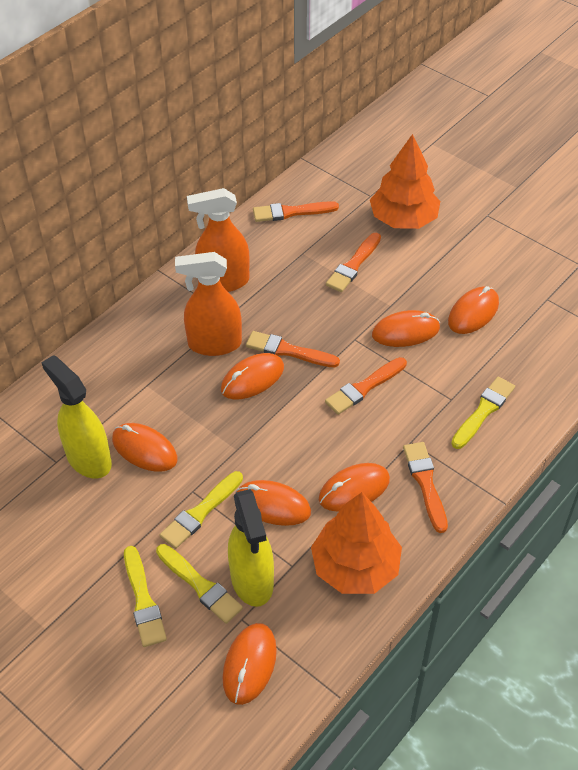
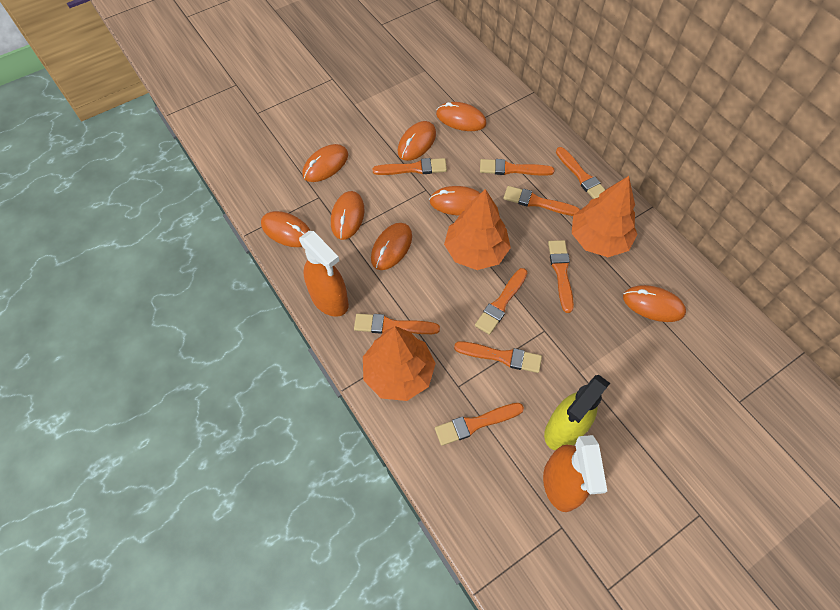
orange brush: [246,331,340,367] [253,201,339,222] [325,357,407,415] [326,233,381,292] [403,442,448,533] = 5 -> [354,313,440,334] [372,158,447,175] [435,403,524,446] [454,341,542,373] [475,268,528,335] [480,159,554,176] [503,186,580,216] [548,240,574,313] [556,147,605,199] = 9
orange mouse: [112,423,177,472] [221,353,284,399] [223,623,277,705] [235,480,311,526] [319,463,390,512] [372,310,440,347] [448,286,499,334] = 7 -> [261,211,311,247] [302,144,348,182] [331,191,364,240] [371,223,412,270] [398,121,436,161] [429,186,480,215] [436,102,487,131] [623,285,686,322] = 8
orange tree: [311,492,402,594] [370,134,440,229] = 2 -> [363,326,436,401] [444,189,511,270] [572,176,637,257] = 3
yellow brush: [124,546,167,647] [156,544,243,624] [160,471,243,549] [451,377,515,449] = 4 -> none = 0
yellow spray bottle: [41,355,112,479] [228,489,274,607] = 2 -> [544,375,610,450] = 1

